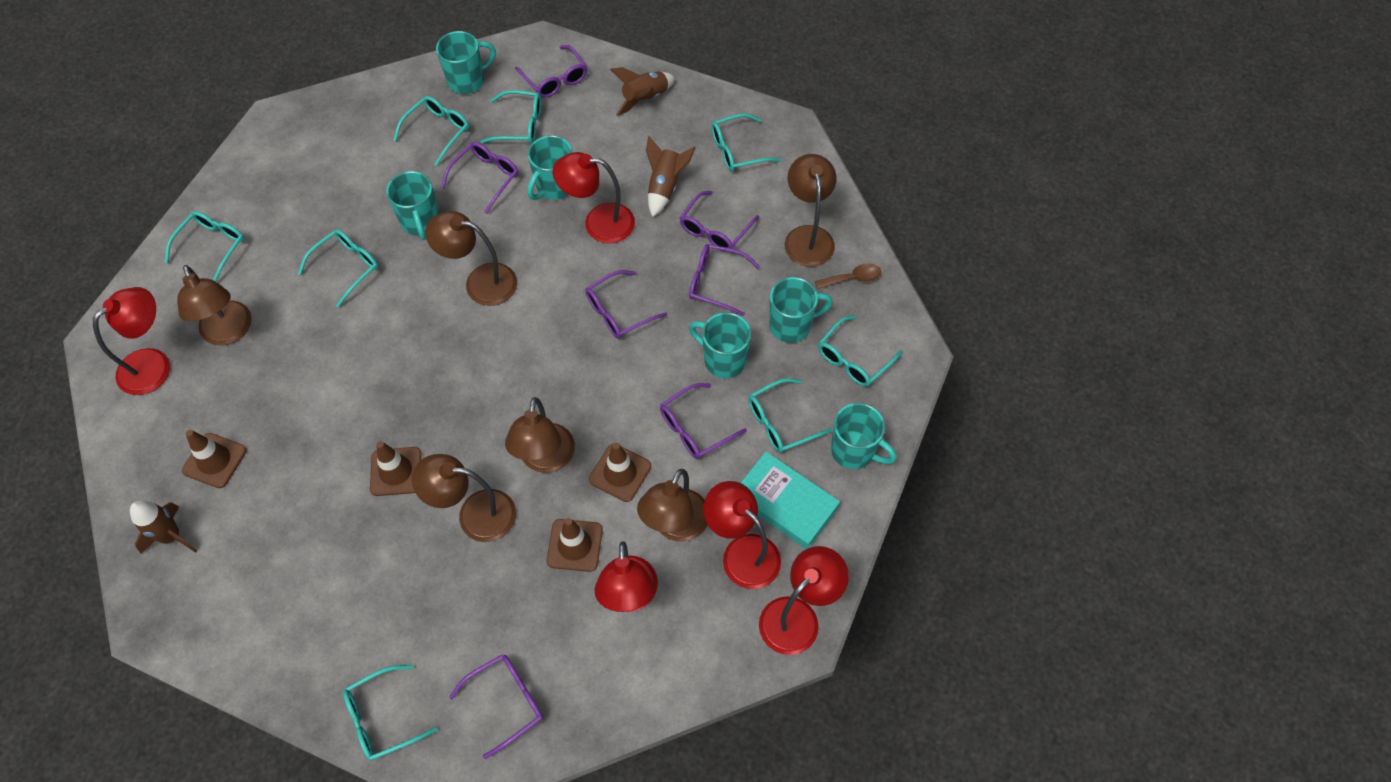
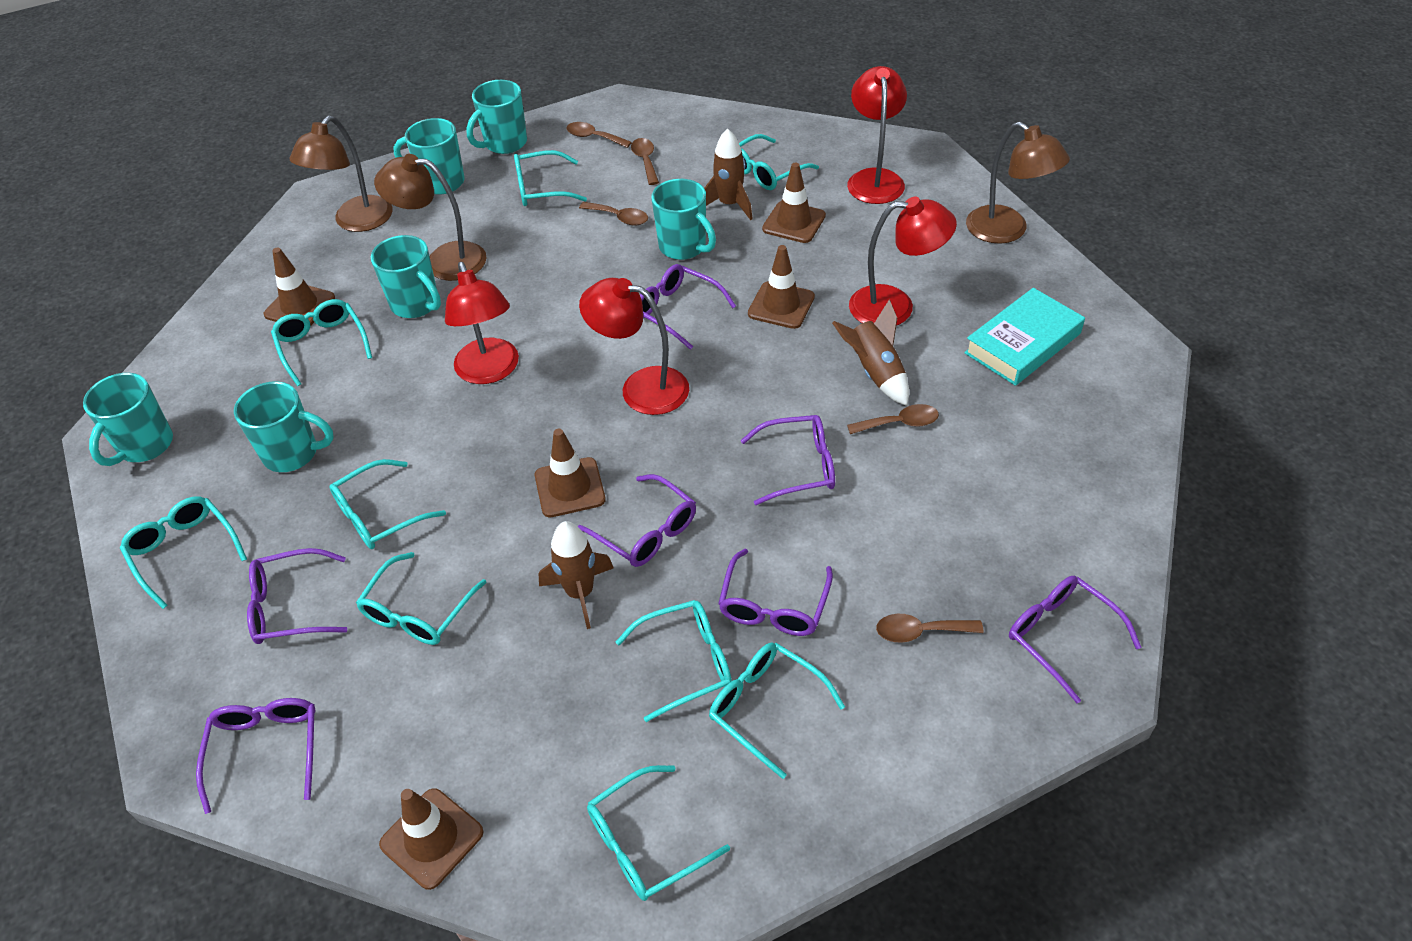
brown lamp: [177,265,252,345] [412,454,516,542] [425,211,517,306] [505,397,575,473] [637,469,707,542] [785,154,836,267] = 6 -> [290,116,393,232] [374,154,487,281] [966,122,1070,244] = 3
brown spoon: [815,264,881,289] = 1 -> [566,122,632,148] [579,202,648,226] [631,138,659,185] [847,404,939,434] [876,614,983,643] = 5
brown traffic cone: [182,430,247,488] [370,441,421,496] [547,518,603,572] [589,442,651,502] = 4 -> [264,247,335,326] [379,788,483,890] [535,429,606,517] [748,245,815,329] [762,163,826,243] = 5
red lamp: [93,287,170,395] [553,152,635,244] [594,541,658,612] [703,481,781,589] [759,546,849,655] = 5 -> [445,262,519,384] [579,278,689,415] [847,66,907,204] [849,197,957,326] = 4
turquoise glasses: [165,211,245,282] [298,229,379,307] [343,665,438,761] [394,96,469,166] [480,90,542,144] [711,113,781,171] [748,378,832,453] [818,315,903,387] = 8 -> [120,496,247,609] [271,299,372,386] [330,459,446,549] [356,552,487,645] [514,150,587,206] [587,765,730,901] [616,600,732,722] [709,642,845,779] [739,134,819,190] = 9

